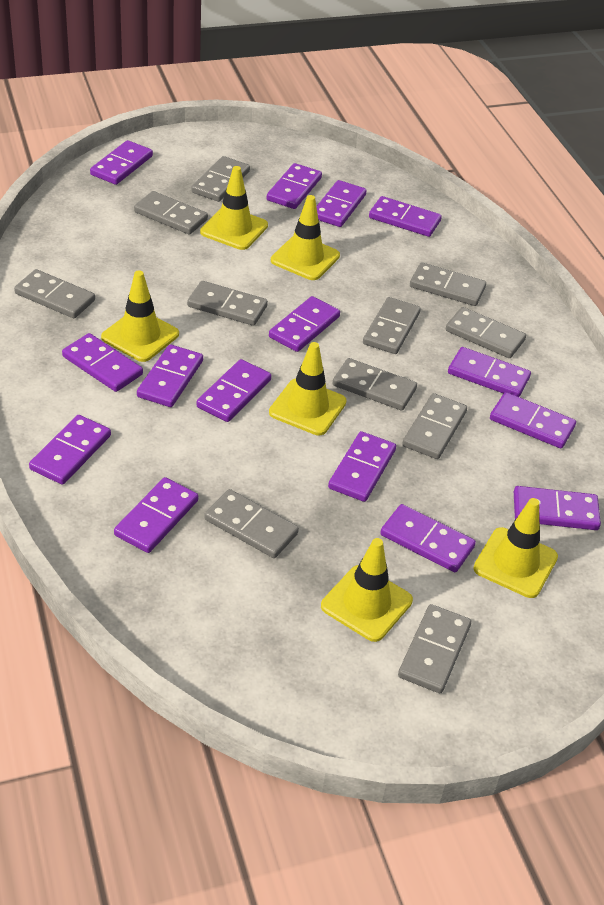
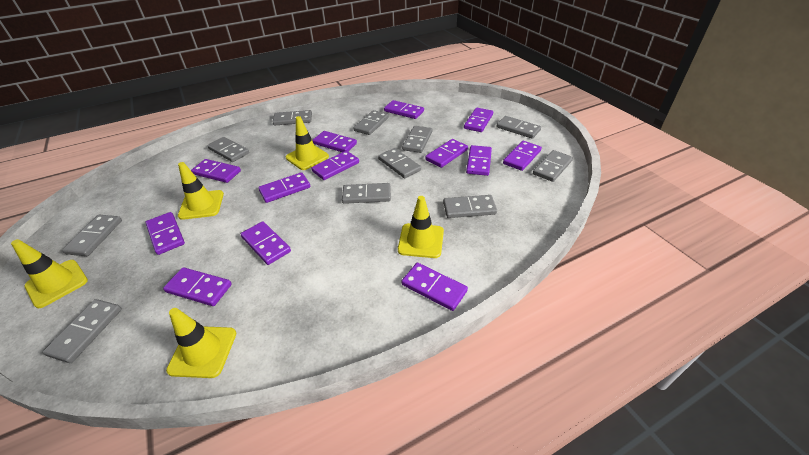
purple domino: [29,415,111,485] [62,333,143,392] [90,140,153,185] [114,477,198,553] [137,344,203,407] [196,359,271,422] [267,163,322,209] [269,296,340,352] [316,180,367,227] [328,431,396,502] [369,196,442,237] [380,504,476,572] [448,347,531,397] [490,392,576,448] [514,486,601,530] = 15 -> [145,212,185,255] [163,267,232,306] [191,159,241,183] [241,221,291,265] [258,172,310,203] [311,151,359,180] [313,131,357,152] [384,100,424,119] [402,263,468,311] [425,139,468,168] [464,108,493,132] [466,145,492,176] [503,141,542,171] = 13
yellow traffic cone: [101,270,179,362] [200,166,268,250] [269,342,347,435] [271,195,340,280] [321,538,413,642] [473,498,558,598] = 6 -> [11,239,88,308] [166,308,236,378] [178,162,224,220] [286,116,329,170] [398,196,444,258] = 5

